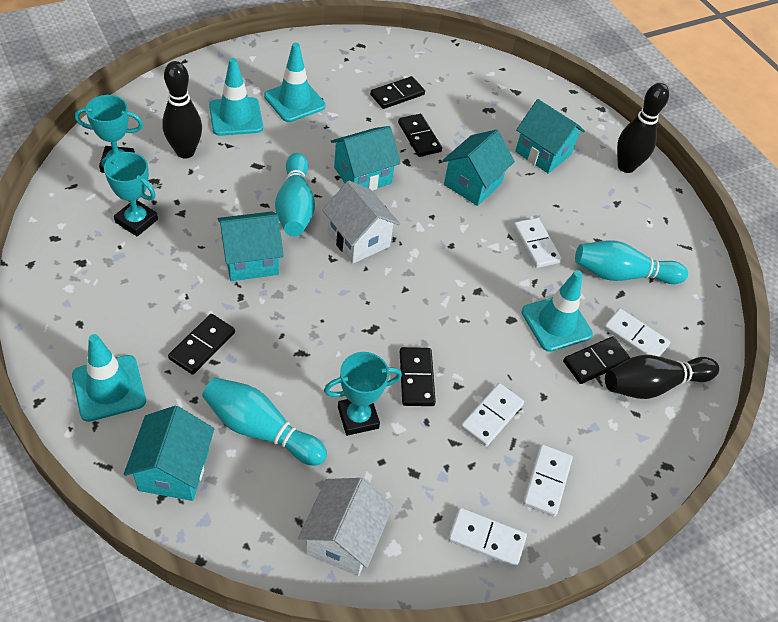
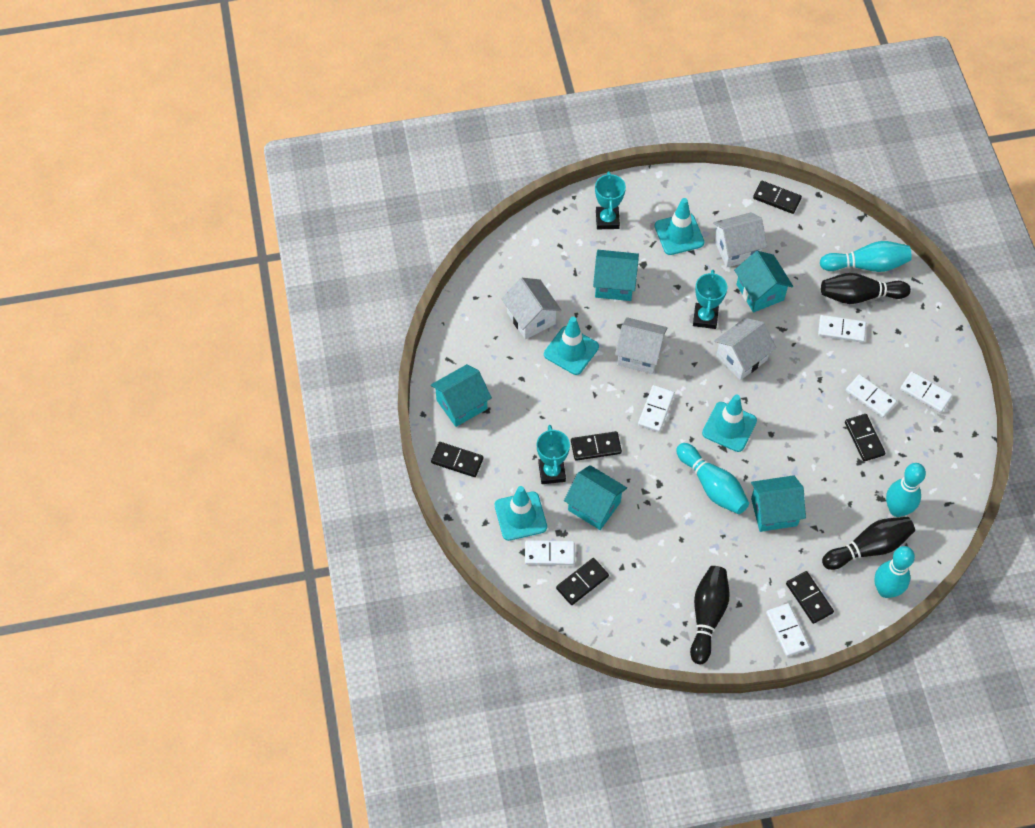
black domino: [168,314,235,375] [370,76,425,109] [398,114,442,157] [400,347,436,406] [563,336,630,384] = 5 -> [431,442,484,477] [556,558,609,605] [571,431,622,461] [753,181,802,214] [786,571,834,624] [845,414,885,462] = 6
turquoise bowling pin: [202,377,327,466] [275,153,315,236] [575,240,688,284] = 3 -> [676,443,749,514] [820,241,912,272] [874,546,915,598] [886,463,926,517] = 4
white domino: [448,508,527,567] [461,383,524,447] [513,218,562,268] [523,444,573,517] [604,308,670,357] = 5 -> [525,540,575,565] [638,385,675,432] [766,603,810,657] [818,315,866,343] [846,374,897,418] [900,372,952,413] = 6
white house: [298,478,393,576] [322,181,400,264] = 2 -> [502,278,561,339] [615,317,667,374] [713,212,767,268] [714,318,776,380] = 4

